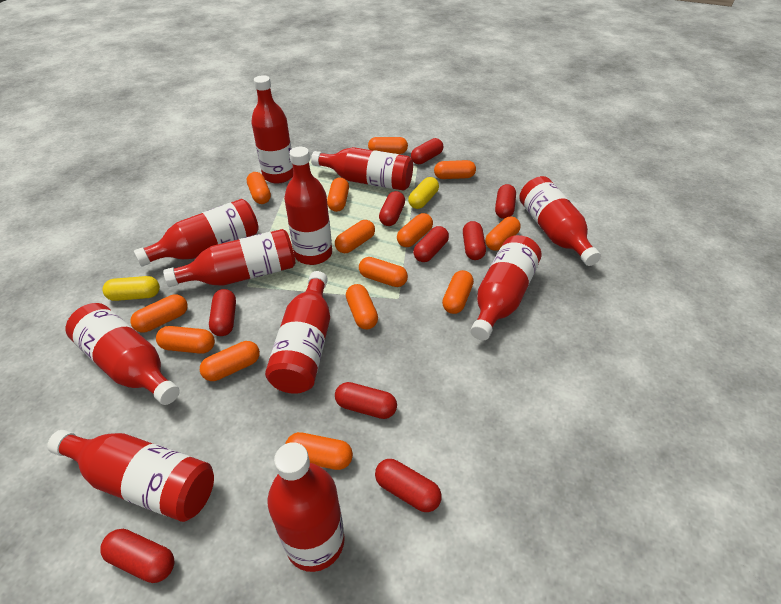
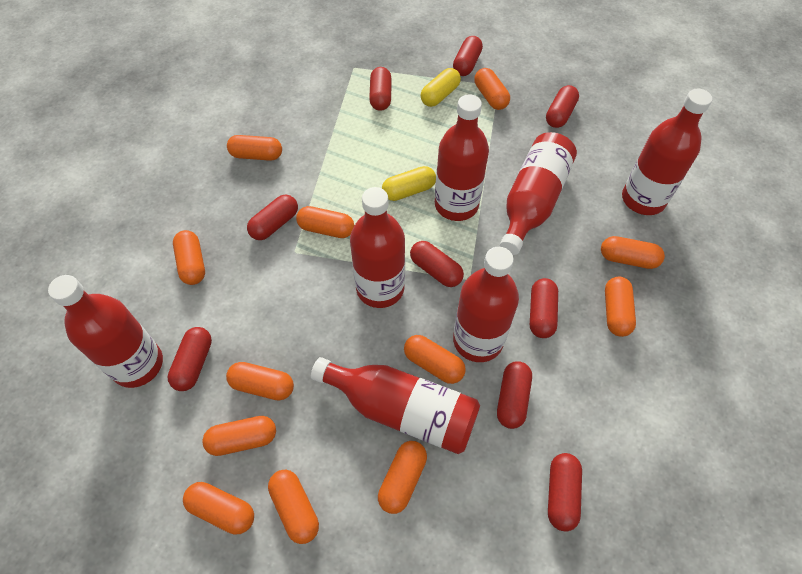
orange capsule: [131,294,188,333] [156,326,215,354] [200,341,260,381] [247,172,271,204] [285,432,353,470] [327,177,349,212] [335,220,375,253] [346,284,378,329] [359,257,408,287] [368,137,408,154] [397,213,433,247] [434,160,476,179] [442,270,474,314] [485,217,521,251] = 14 -> [173,230,205,285] [183,482,254,535] [202,416,276,456] [226,362,294,401] [227,135,282,161] [268,470,319,544] [296,206,354,238] [378,441,427,514] [404,335,466,384] [474,68,510,110] [601,236,665,269] [605,277,636,337] = 12
red bottle: [47,430,214,522] [66,303,180,405] [134,199,259,267] [163,229,295,287] [251,75,293,183] [265,271,330,394] [268,442,345,572] [284,147,332,265] [311,147,413,191] [471,235,542,341] [519,176,601,266] = 11 -> [48,275,163,388] [311,357,480,454] [350,187,405,308] [435,94,489,221] [453,247,519,362] [500,132,577,255] [622,88,712,215] = 7

